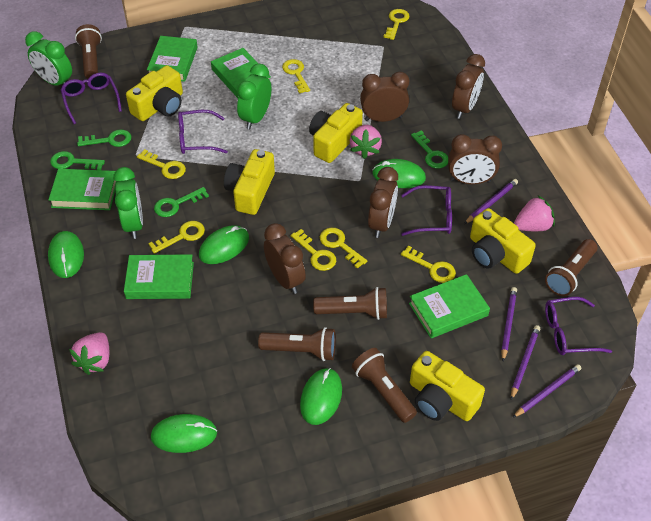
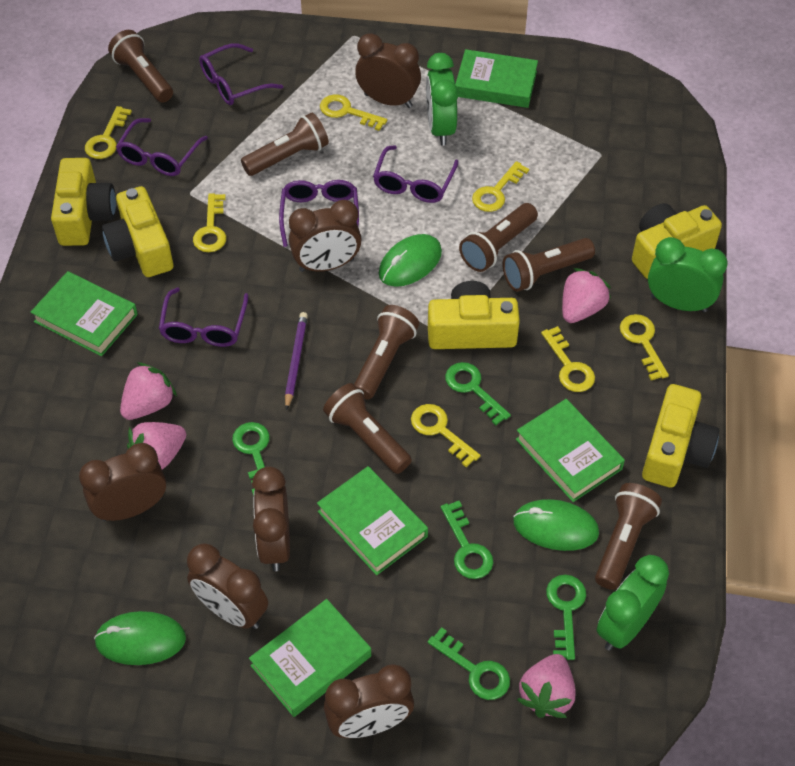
brown clock: [264,223,306,294] [360,72,409,122] [368,167,398,238] [448,134,502,184] [452,54,485,119] = 5 -> [79,443,166,521] [187,543,268,629] [252,466,290,571] [289,200,362,272] [324,664,414,738] [355,33,421,108] = 6
brown flashlight: [75,24,102,79] [258,327,336,361] [313,287,387,320] [352,348,417,423] [545,239,597,296] = 5 -> [108,30,173,103] [241,113,329,176] [323,383,412,474] [354,305,419,399] [459,203,538,272] [503,238,595,292] [595,483,662,590] = 7
green key: [50,151,105,170] [77,129,131,147] [154,187,209,217] [411,130,448,169] = 4 -> [232,422,270,496] [428,627,510,700] [441,501,493,579] [445,362,511,425] [546,575,586,660] = 5
green mouse: [48,231,84,278] [151,414,217,453] [199,225,249,264] [300,368,342,425] [372,159,426,188] = 5 -> [94,611,186,665] [379,234,442,287] [513,499,599,551] = 3
pink strawberry: [69,332,109,375] [350,125,382,159] [514,196,555,231] = 3 -> [120,362,177,420] [127,422,186,470] [517,654,576,718] [562,268,611,323] = 4
purple glasses: [61,73,122,124] [178,110,228,154] [401,185,452,236] [545,297,612,355] = 4 -> [116,118,208,176] [159,288,248,347] [199,43,283,105] [279,180,359,247] [373,145,459,203] = 5
purple pencil: [464,179,518,224] [501,287,517,361] [511,325,540,400] [512,364,582,418] = 4 -> [285,312,308,410] = 1

